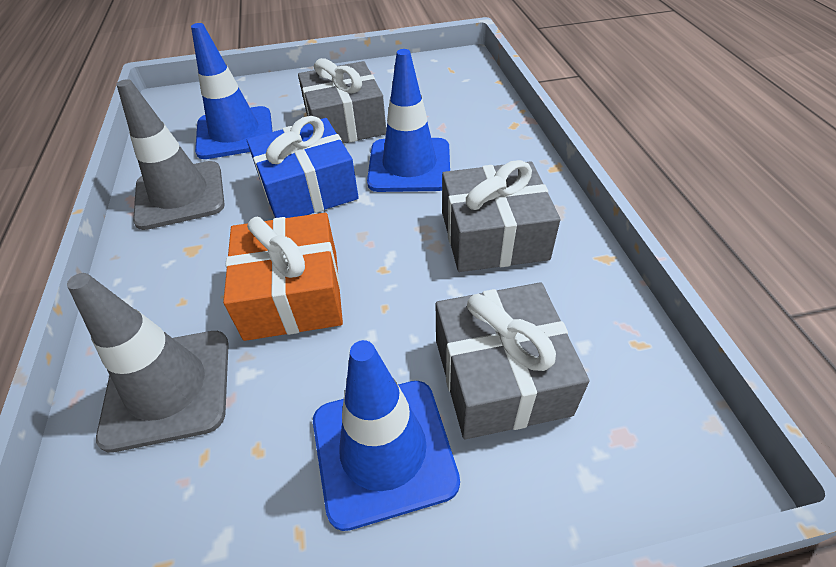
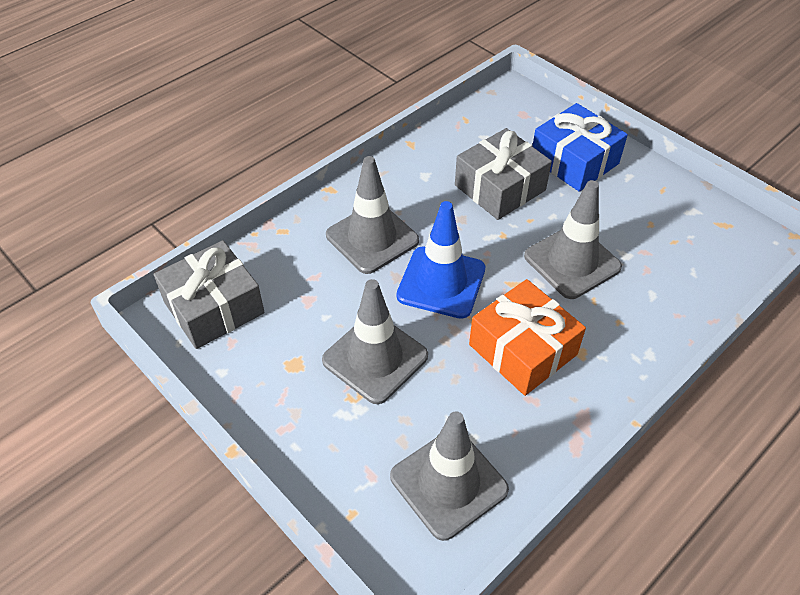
blue traffic cone: [191,23,273,159] [313,340,460,531] [367,49,450,192] = 3 -> [397,201,485,319] = 1
grey gift: [298,58,386,143] [436,282,589,439] [442,160,560,272] = 3 -> [154,240,265,349] [455,128,552,220] = 2
grey traffic cone: [67,273,229,453] [117,79,225,230] = 2 -> [322,279,428,404] [326,156,419,274] [390,411,509,541] [524,180,622,299] = 4

